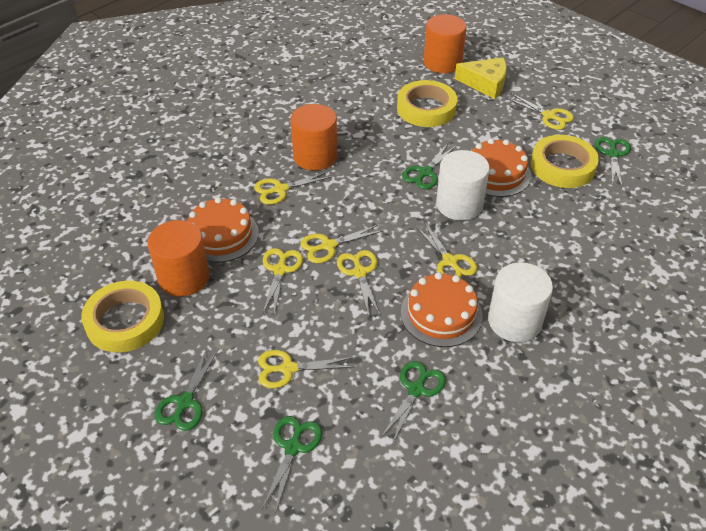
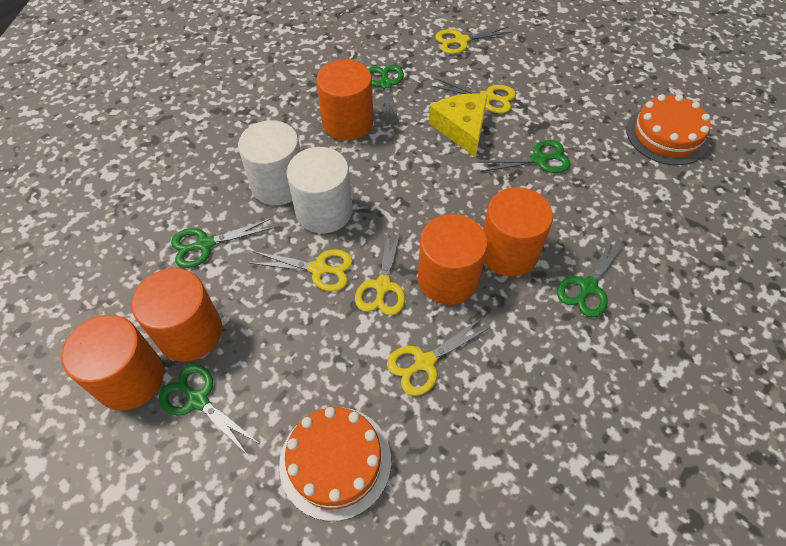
orange cake: [188,197,259,263] [401,272,483,347] [472,139,531,197] = 3 -> [279,407,391,521] [626,94,711,165] = 2
orange cylinder: [148,220,210,296] [291,104,337,170] [424,14,467,73] = 3 -> [61,315,164,411] [132,268,222,362] [316,60,373,140] [418,214,488,305] [483,187,553,276] = 5
yellow scissors: [254,172,331,205] [258,350,354,388] [263,248,303,315] [301,225,382,263] [337,250,380,316] [415,222,477,278] [506,93,574,130] = 7 -> [249,249,353,292] [355,228,405,315] [387,318,490,396] [431,78,516,113] [435,26,513,54] = 5
yellow tape: [81,281,164,352] [397,80,457,127] [531,135,599,188] = 3 -> none = 0

